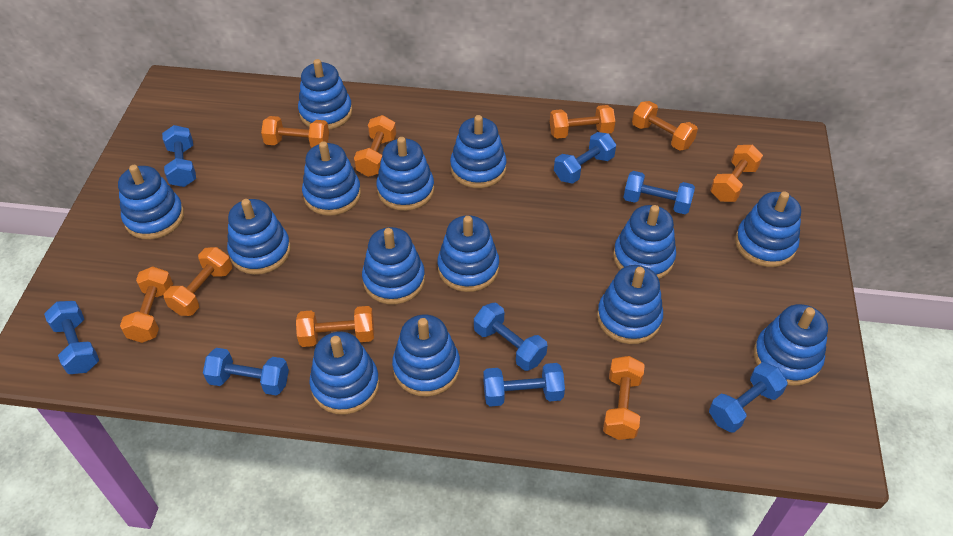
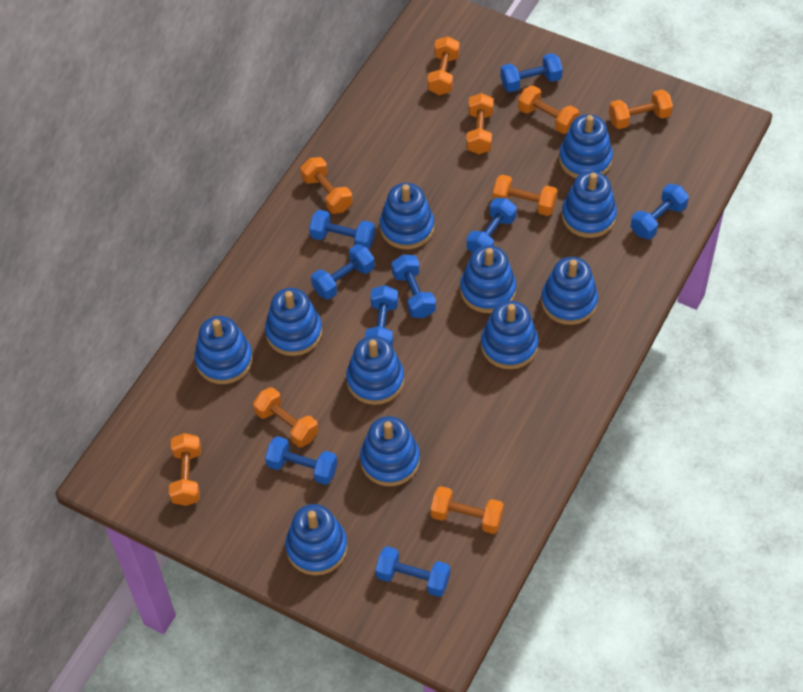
blue dumbbell: [44,301,99,374] [162,125,196,187] [203,348,289,396] [474,303,548,371] [483,363,565,407] [554,132,616,184] [623,171,695,214] [709,362,788,433] = 8 -> [265,436,338,485] [309,210,375,250] [311,244,375,300] [365,285,398,346] [375,546,450,597] [391,255,436,318] [467,198,517,253] [500,53,563,92] [631,184,689,239] = 9
blue stacking toy: [118,165,184,240] [227,199,291,275] [298,59,352,130] [302,141,361,216] [309,332,379,415] [362,227,425,304] [376,137,434,211] [392,315,460,397] [437,215,499,292] [450,115,507,188] [597,265,663,344] [613,205,676,279] [735,191,801,267] [754,304,828,386] = 14 -> [194,316,253,384] [265,288,322,356] [285,504,348,575] [346,336,404,405] [360,416,420,486] [380,183,434,249] [460,245,516,313] [481,301,538,369] [541,257,598,325] [559,114,613,178] [562,171,617,238] = 11

